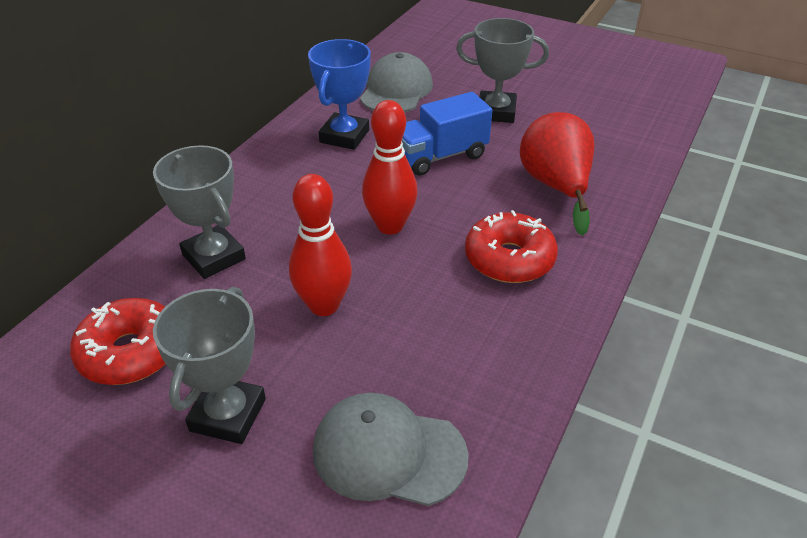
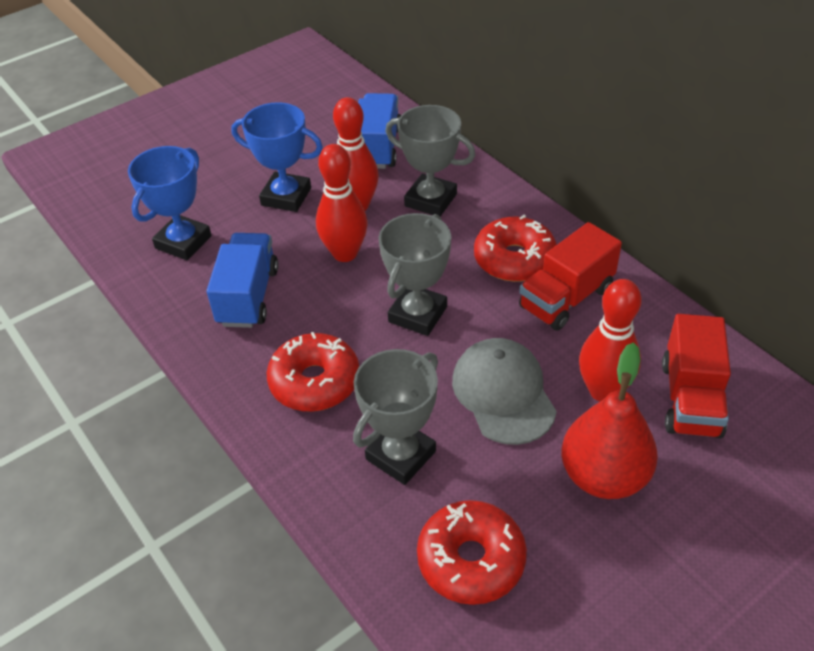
blue trophy: [308,39,371,150] = 1 -> [128,146,212,260] [231,102,323,212] = 2
blue truck: [402,92,492,176] = 1 -> [207,233,279,328] [358,93,401,169] = 2
grey cap: [313,393,469,506] [360,52,433,112] = 2 -> [452,338,557,445] = 1
red bowling pin: [289,174,352,316] [362,100,417,234] = 2 -> [316,144,367,262] [333,97,379,211] [579,279,641,402] = 3
red donut: [70,298,166,385] [465,210,558,283] = 2 -> [266,332,359,412] [417,500,527,605] [474,215,557,282] = 3
red truck: none = 0 -> [519,222,622,331] [662,314,731,438] = 2

